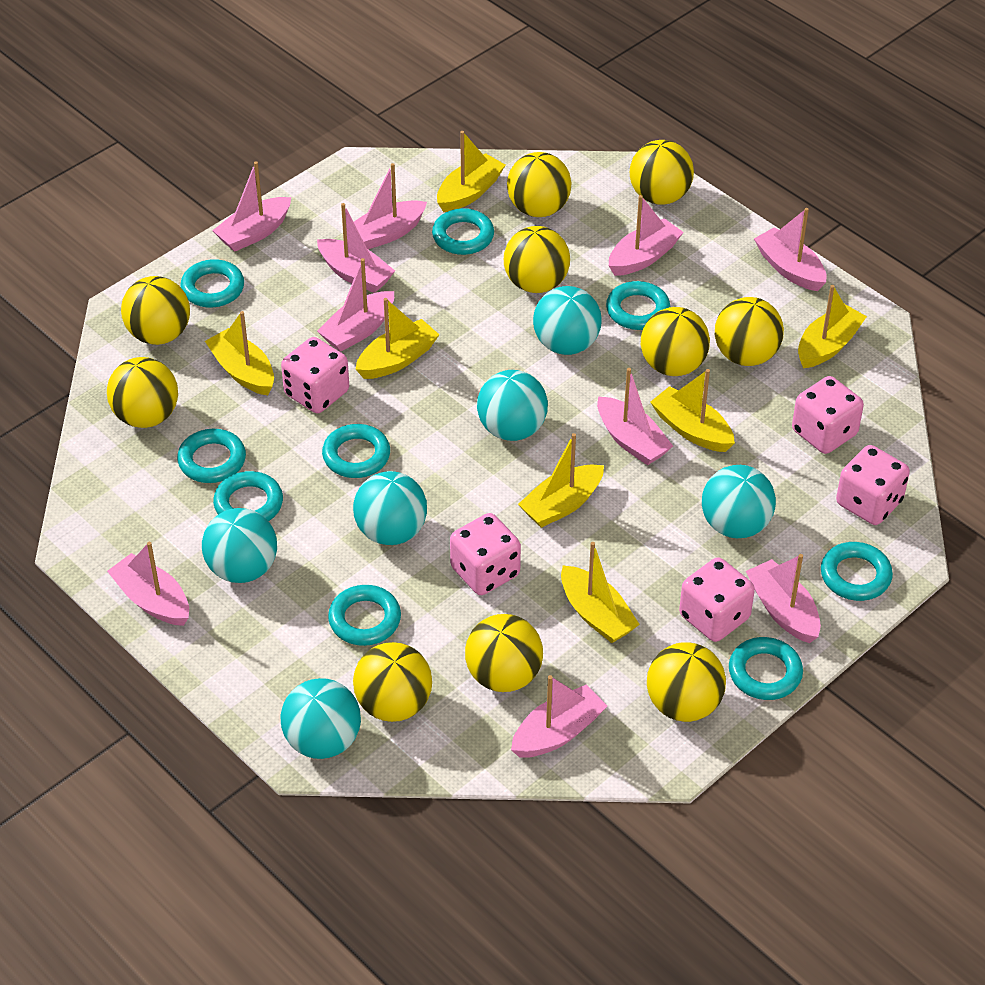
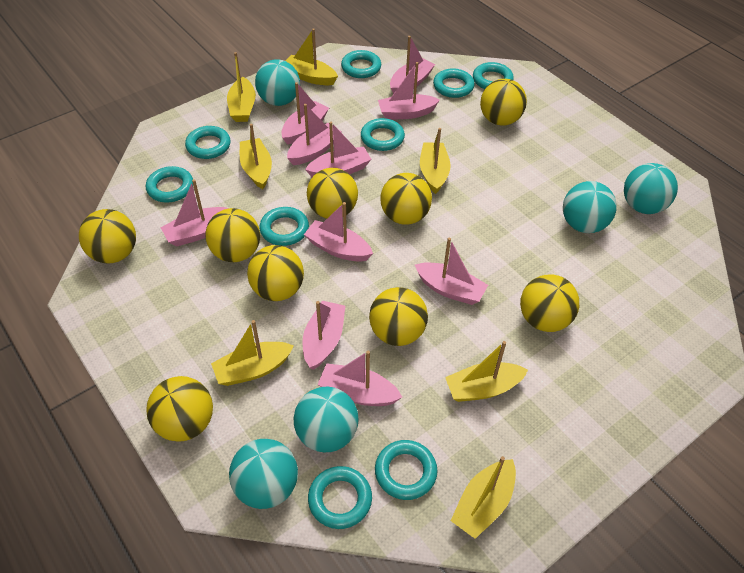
pink dice: [281,337,349,413] [450,513,521,595] [679,557,755,642] [792,376,864,454] [836,445,910,525] = 5 -> none = 0
turquoise ball: [202,508,277,583] [280,678,361,759] [353,471,427,545] [477,370,548,441] [533,286,602,355] [702,465,776,538] = 6 -> [229,439,298,509] [255,59,300,106] [293,387,359,453] [563,181,617,233] [624,163,678,214] = 5
yellow ball: [107,357,178,428] [121,276,190,345] [353,642,432,722] [465,614,543,692] [504,226,570,293] [507,152,572,217] [630,140,694,205] [641,307,710,376] [647,642,726,722] [715,297,784,366] = 10 -> [79,209,136,263] [146,376,213,442] [205,208,260,262] [247,245,304,301] [307,168,358,219] [369,287,428,346] [380,173,432,225] [480,79,527,126] [520,275,579,332] = 9

